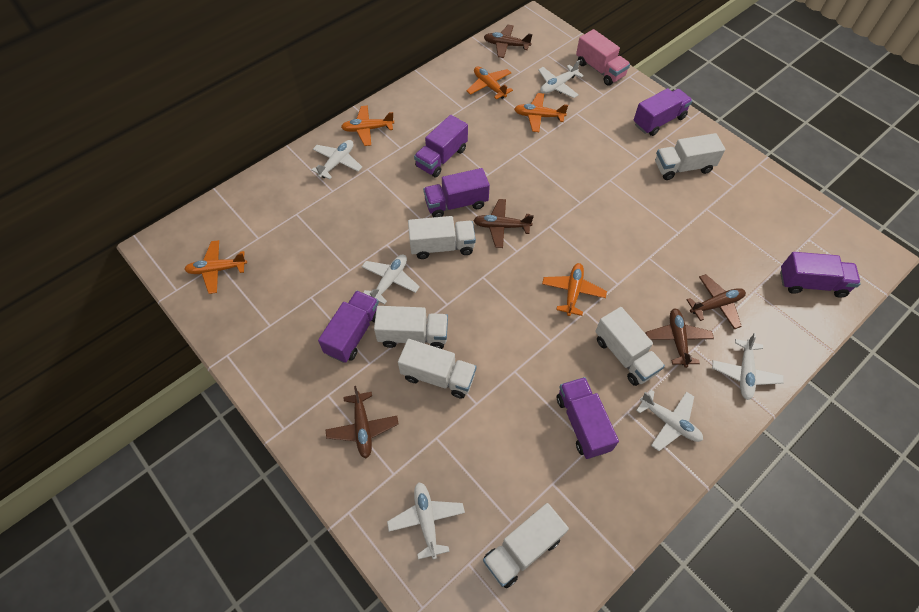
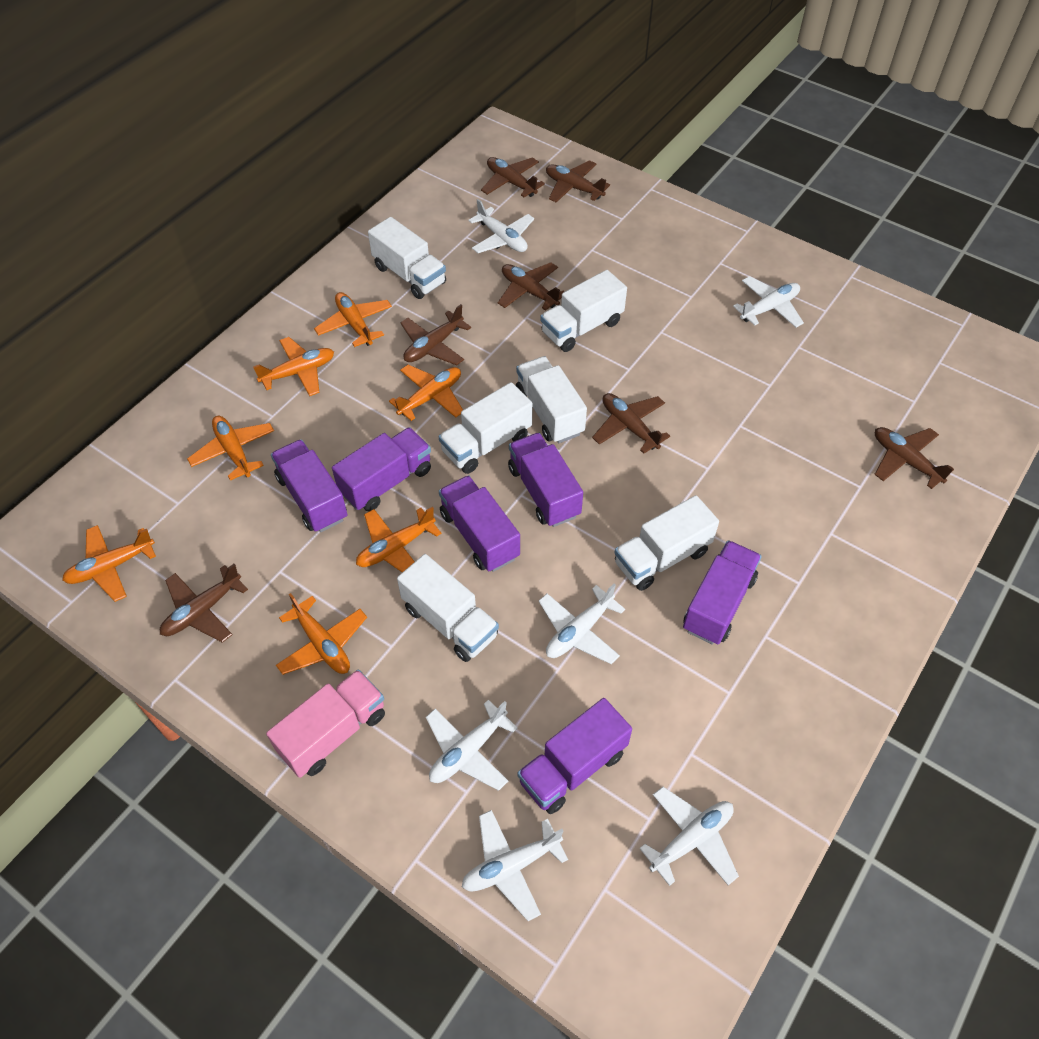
brown plane: [325,386,398,458] [473,199,534,248] [484,25,532,58] [645,308,714,368] [686,274,746,329] = 5 -> [160,564,248,643] [401,304,471,365] [481,157,545,197] [498,263,565,311] [546,160,610,203] [592,393,670,454] [874,427,954,489] = 7
orange plane: [184,240,247,294] [341,106,394,146] [466,66,513,100] [514,93,568,132] [542,263,607,316] = 5 -> [62,525,156,602] [187,416,274,481] [253,337,334,396] [276,593,367,675] [314,292,392,347] [356,507,442,572] [389,365,463,421] = 7

